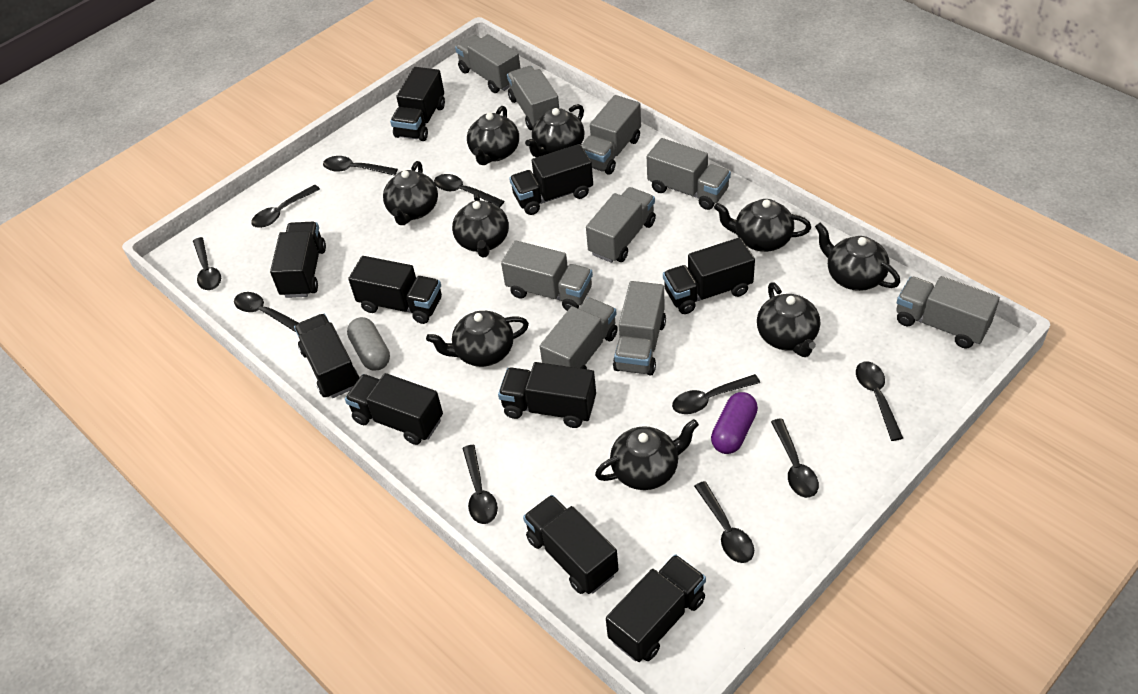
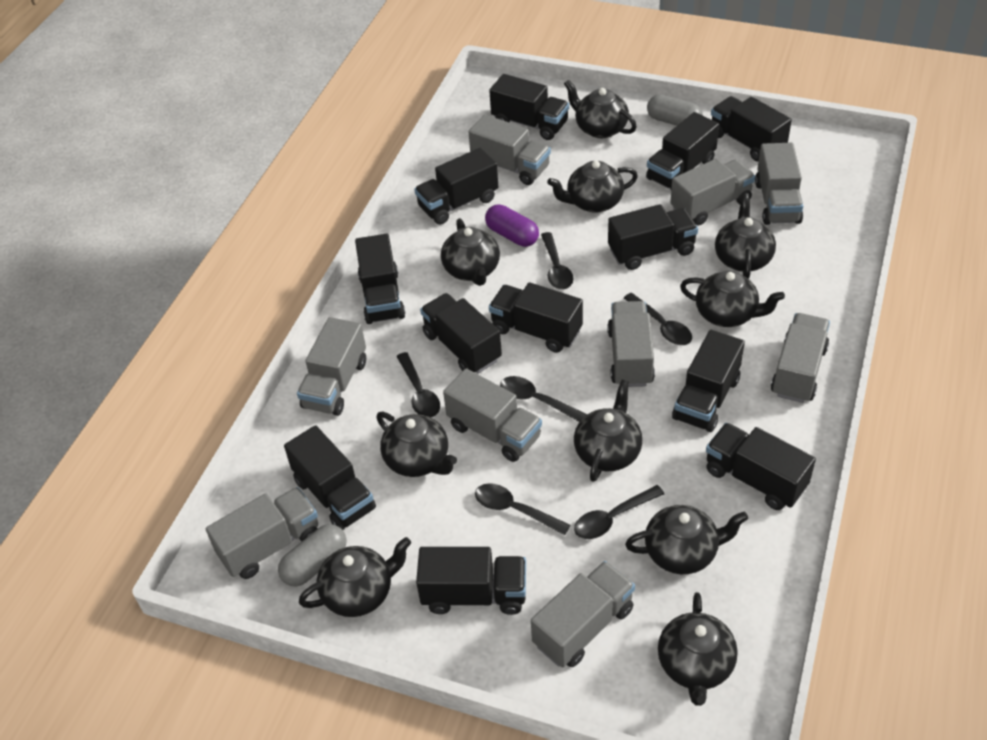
black spoon: [193,237,221,290] [234,292,299,332] [251,185,320,228] [323,156,398,176] [434,174,504,207] [462,445,498,524] [672,374,760,414] [694,481,754,563] [771,419,819,498] [856,361,903,441] = 10 -> [396,352,440,417] [475,483,570,535] [500,376,588,422] [541,232,573,289] [574,485,664,539] [624,293,692,345] = 6
black teapot: [383,161,438,225] [426,311,529,367] [452,191,509,258] [467,106,519,165] [525,104,585,157] [595,419,699,490] [714,199,811,252] [757,282,820,357] [815,223,900,291] = 9 -> [299,537,411,617] [377,412,457,477] [441,218,500,286] [547,160,638,213] [564,80,637,138] [574,380,643,482] [625,505,748,574] [658,592,738,706] [680,271,785,327] [715,193,776,279] = 10
black truck: [270,222,326,298] [294,314,359,398] [345,373,443,445] [348,256,442,324] [390,67,445,141] [498,362,596,428] [509,144,593,215] [523,495,619,594] [606,554,706,662] [663,237,755,314] = 10 -> [284,425,376,530] [355,234,405,324] [414,148,498,224] [416,547,526,615] [420,293,502,374] [489,74,569,140] [489,282,583,353] [608,204,698,270] [646,112,719,190] [672,330,745,432] [706,423,816,510] [711,96,792,162] = 12
grey capsule: [347,317,390,371] = 1 -> [278,524,347,586] [647,95,703,126] = 2

